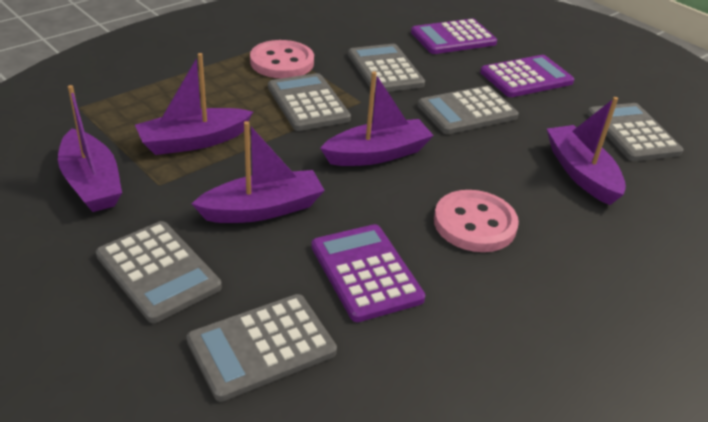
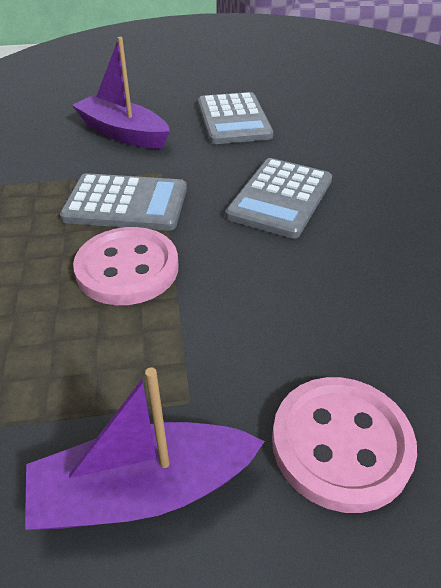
grey calculator: [96,221,222,323] [186,294,337,402] [268,73,351,131] [348,44,425,92] [418,86,519,134] [587,103,684,161] = 6 -> [60,173,187,231] [198,92,273,144] [225,158,332,239] = 3
purple boat: [58,85,122,212] [135,53,253,155] [192,121,325,223] [320,71,434,166] [547,97,626,205] = 5 -> [25,367,265,530] [72,37,170,149] = 2
purple calculator: [311,224,425,322] [411,19,497,54] [480,55,574,97] = 3 -> none = 0

